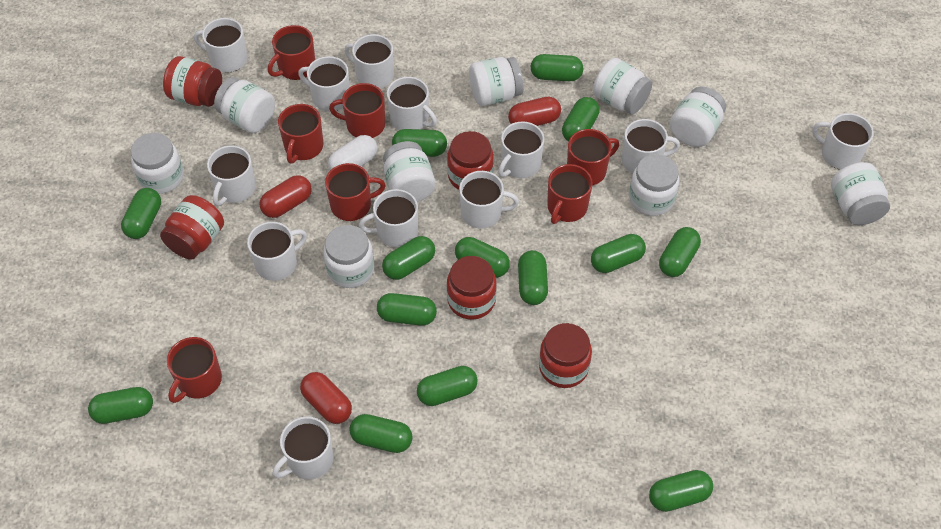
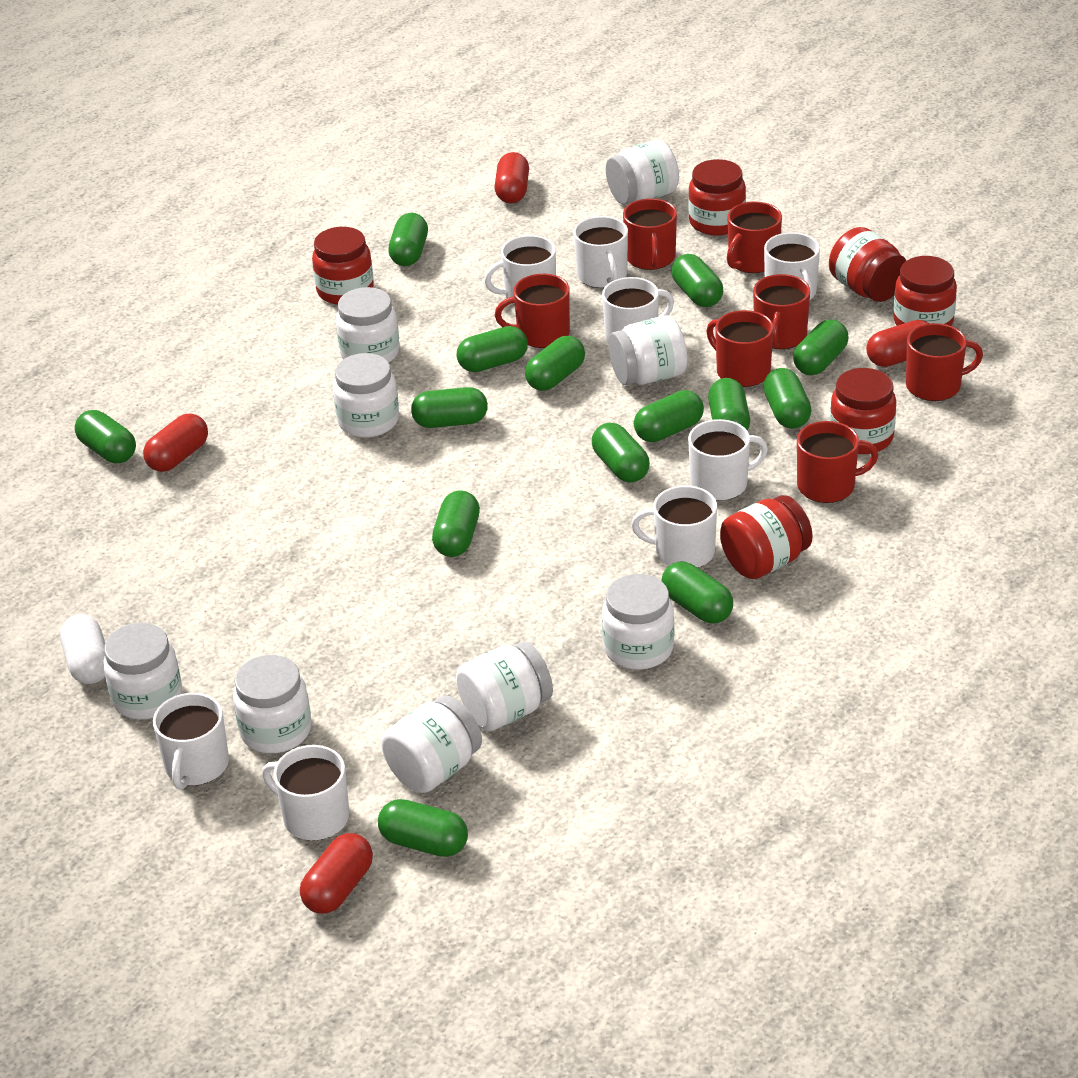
red capsule: [259,175,312,218] [300,372,352,424] [508,97,561,126] = 3 -> [143,413,208,472] [300,833,373,914] [495,152,529,203] [866,320,929,367] = 4
red jar: [160,195,224,260] [163,56,222,107] [447,131,494,190] [447,256,497,320] [539,323,592,388] = 5 -> [312,227,374,305] [688,159,746,236] [720,495,812,579] [829,227,907,302] [830,368,896,454] [893,256,957,326] = 6
white mug: [194,18,248,73] [207,145,256,206] [247,222,307,281] [273,416,333,480] [298,56,350,112] [344,34,394,89] [359,189,418,248] [387,77,437,130] [459,171,519,229] [498,121,544,178] [622,119,680,173] [812,113,874,170] = 12 -> [153,693,229,790] [262,745,349,841] [484,235,556,305] [573,216,628,288] [602,277,674,342] [631,485,717,568] [688,419,768,501] [764,232,820,300] = 8

